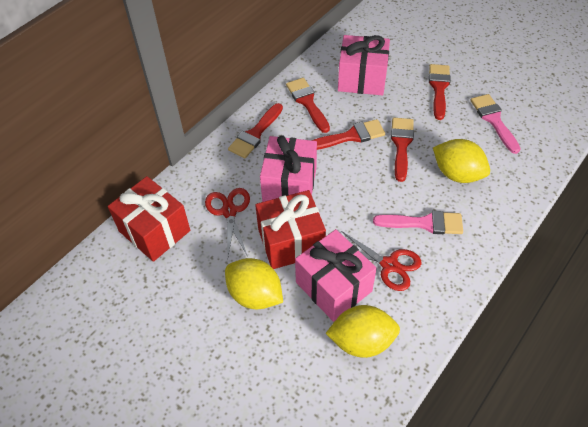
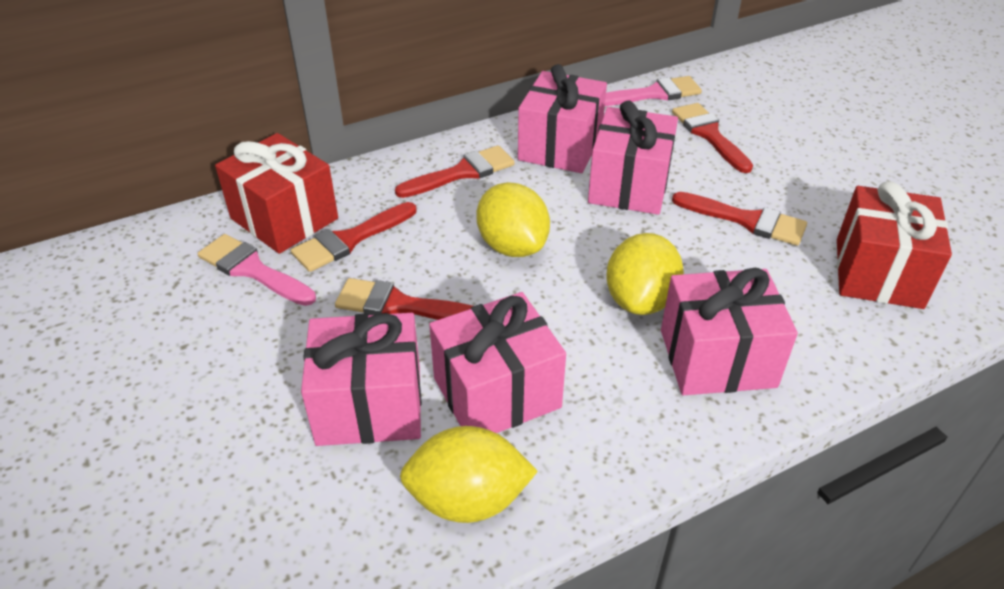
pink gift: [260,135,317,202] [295,229,377,322] [338,35,390,95] = 3 -> [301,313,421,446] [429,292,566,433] [518,64,607,173] [588,100,678,215] [661,268,798,395] = 5
red scissors: [205,188,250,258] [341,231,421,291] = 2 -> none = 0

